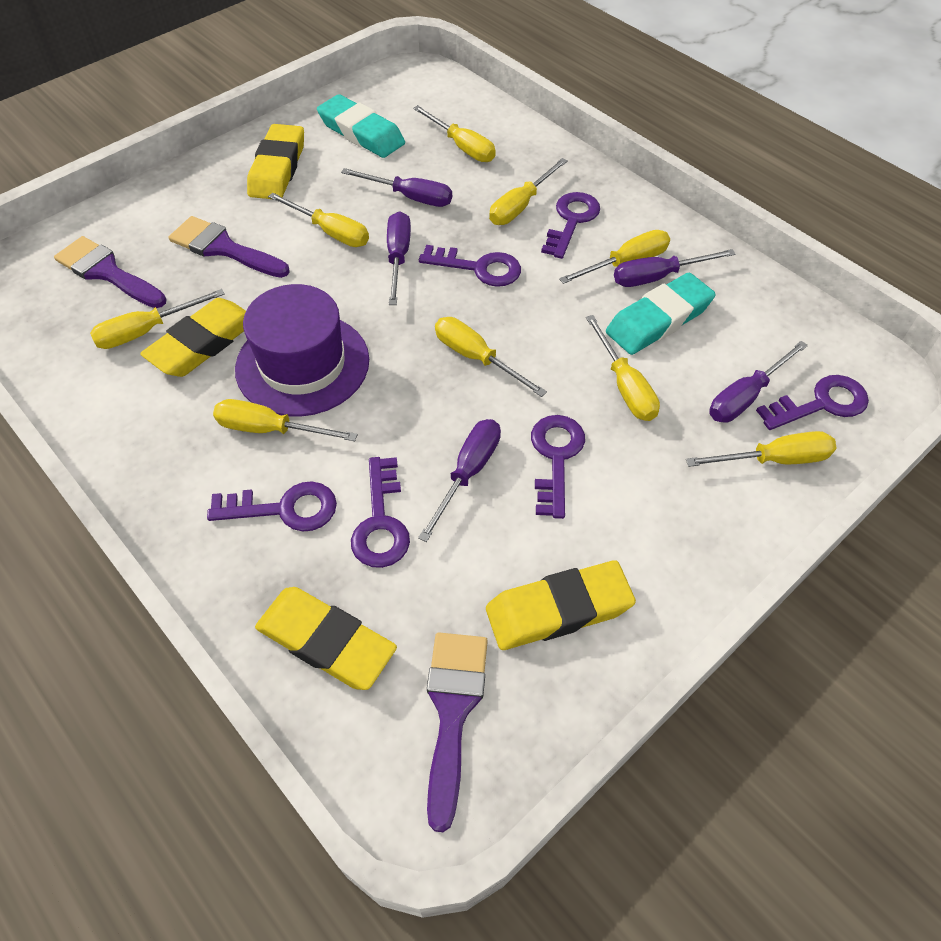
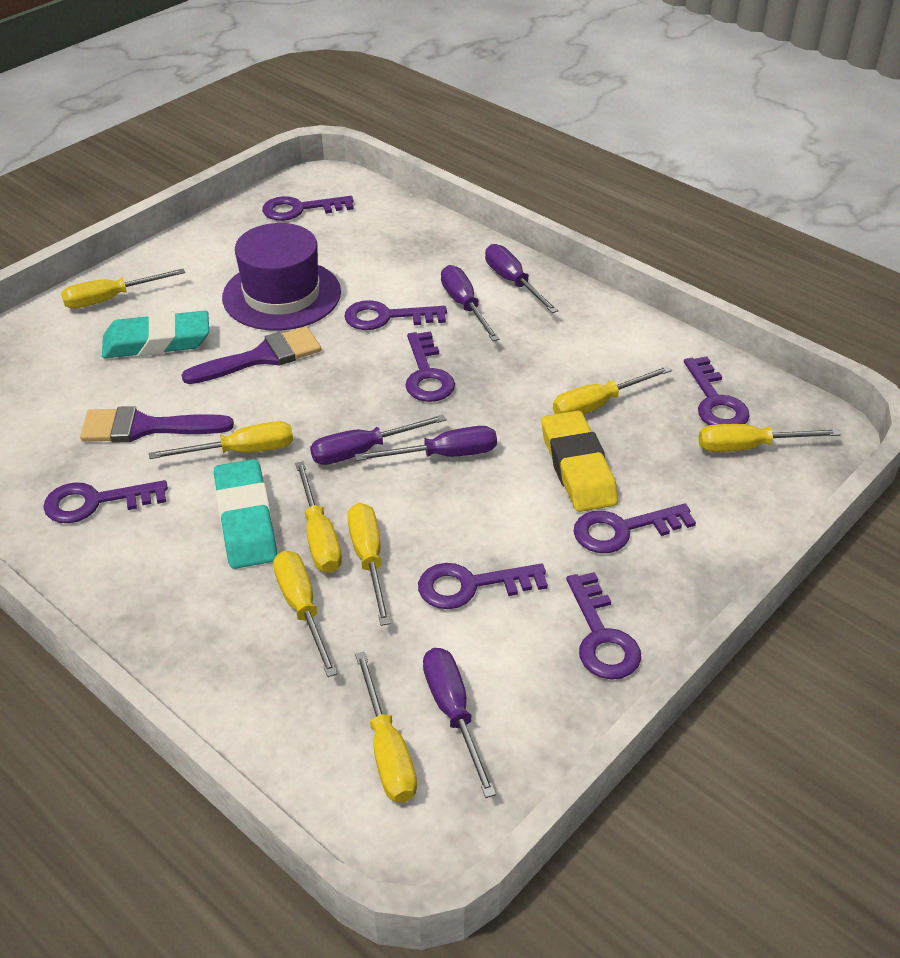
purple brush: [54,236,167,308] [169,216,290,278] [427,632,488,832] = 3 -> [80,406,234,443] [182,326,322,384] = 2
purple key: [207,482,337,531] [351,457,410,568] [419,245,521,287] [531,415,585,519] [541,192,600,259] [756,375,869,430] = 6 -> [43,480,168,523] [262,196,354,221] [344,300,447,330] [405,331,455,402] [418,563,548,609] [566,572,641,680] [573,504,696,553] [684,356,750,425] = 8
yellow eraser: [140,298,246,377] [247,124,304,199] [255,587,397,690] [486,560,636,650] = 4 -> [541,411,618,512] = 1
yellow screwdriver: [90,289,225,349] [213,399,358,441] [268,193,369,247] [413,105,496,162] [435,317,547,397] [489,158,568,225] [559,230,670,284] [586,315,660,421] [686,431,836,467] = 9 -> [61,268,185,309] [149,421,293,459] [273,551,337,677] [295,461,342,573] [347,503,390,626] [355,652,417,803] [553,366,672,415] [698,424,841,452] = 8

